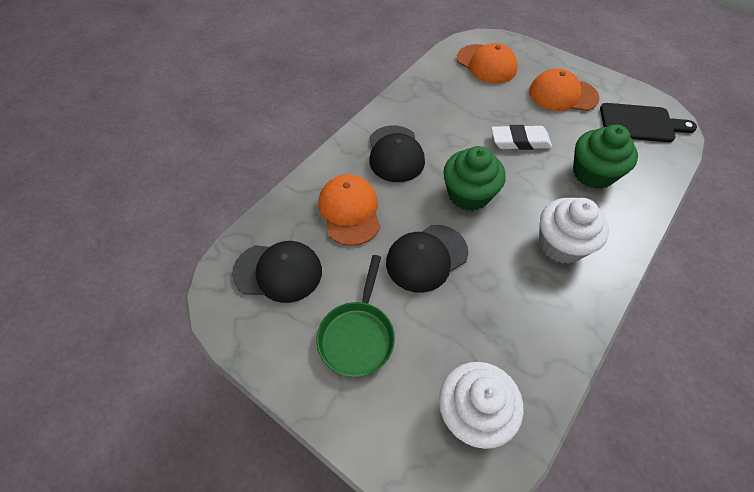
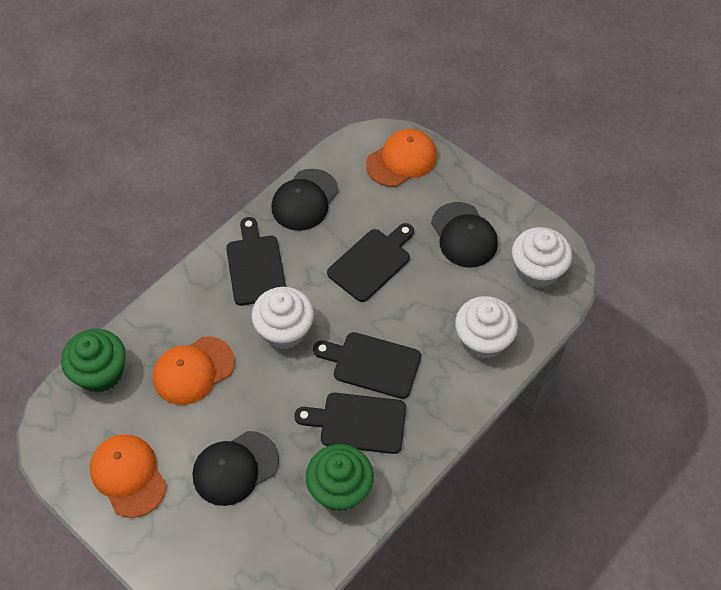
black cutting board: [600,103,697,142] = 1 -> [226,217,286,306] [294,393,406,454] [313,332,421,399] [327,223,414,302] = 4
green pan: [316,255,395,377] = 1 -> none = 0
white cupcake: [439,362,523,449] [539,198,609,264] = 2 -> [251,287,314,349] [455,296,518,359] [512,227,572,288] = 3
white eraser: [491,125,552,150] = 1 -> none = 0

